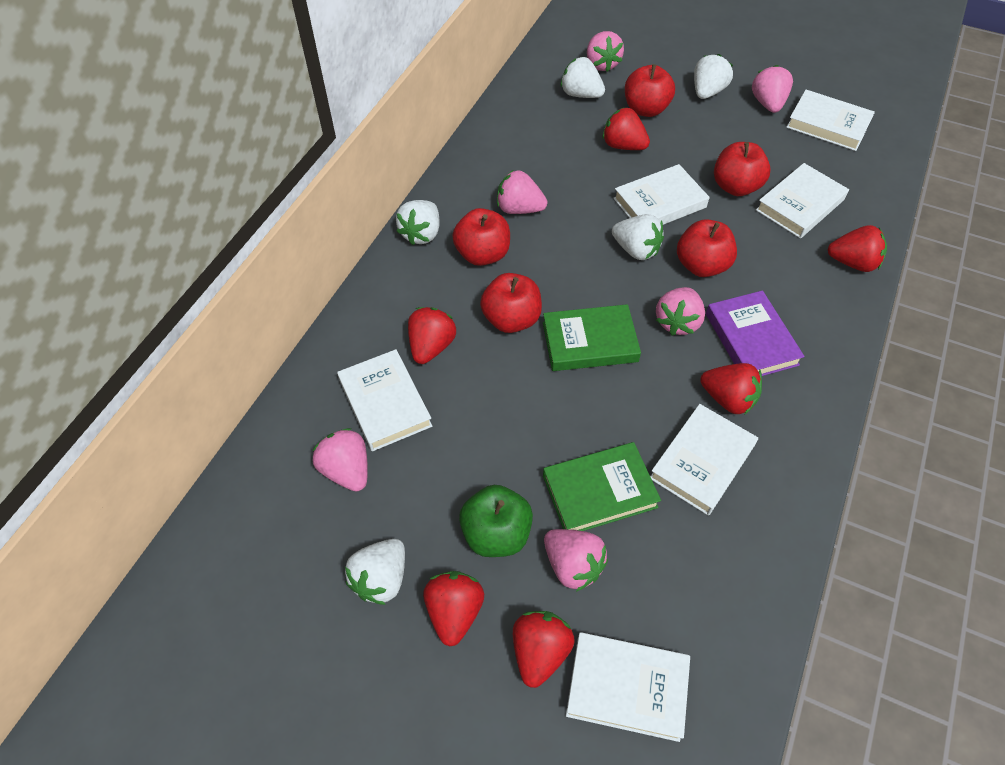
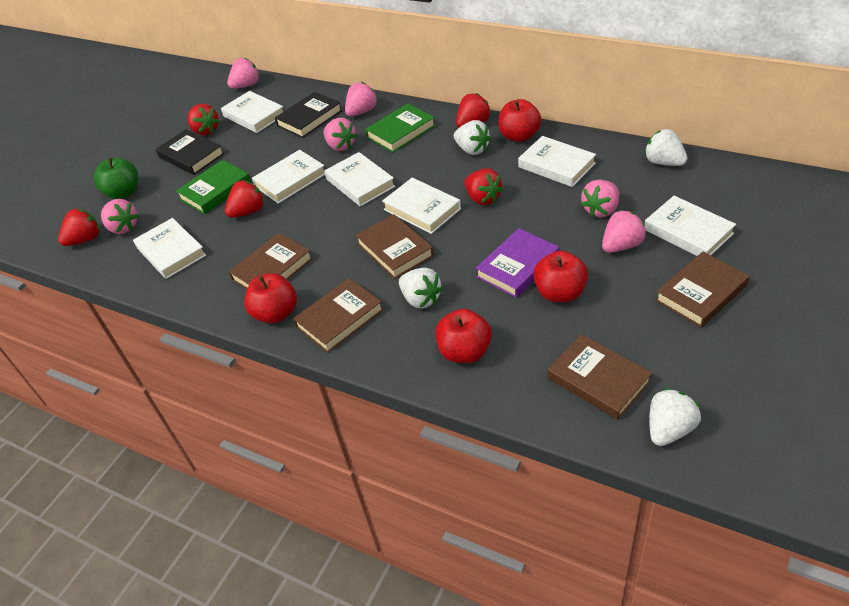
black book: none = 0 -> [156,129,224,175] [275,92,342,138] = 2
brown book: none = 0 -> [229,233,313,289] [293,278,383,353] [355,214,434,279] [548,334,652,420] [655,252,749,328] = 5
red apple: [452,208,510,266] [480,273,542,333] [625,64,675,117] [677,219,737,277] [714,142,771,196] = 5 -> [244,273,297,324] [435,309,492,363] [499,99,541,142] [533,251,588,302] = 4
red strawberry: [408,307,456,364] [423,571,484,646] [513,611,575,688] [603,108,650,150] [700,363,762,415] [828,225,887,272] = 6 -> [58,208,100,246] [188,104,219,135] [225,180,265,218] [456,93,491,127] [465,169,503,205] = 5
white book: [337,349,432,451] [566,632,690,742] [613,164,710,225] [650,404,758,516] [756,163,849,238] [786,90,875,151] = 6 -> [133,218,206,279] [221,91,283,133] [252,150,325,204] [324,152,395,207] [382,178,461,234] [518,136,596,187] [645,196,736,256] = 7
white strawberry: [345,539,405,605] [396,200,440,245] [561,57,605,98] [612,214,664,260] [694,54,733,99] = 5 -> [399,267,443,309] [454,120,491,155] [644,129,688,166] [649,388,701,446] = 4

